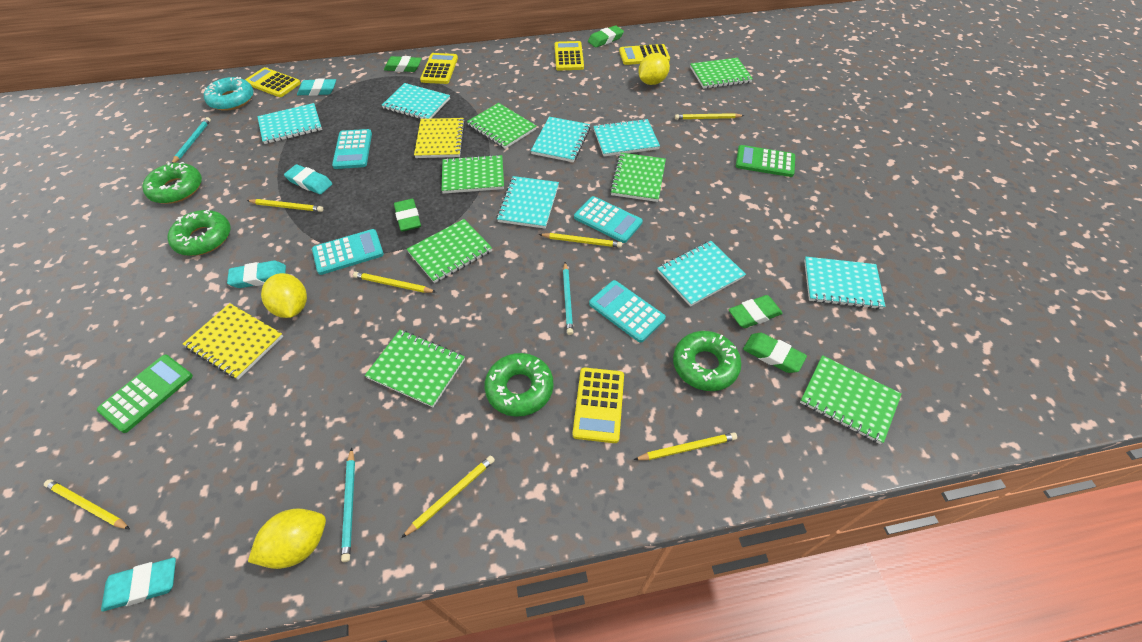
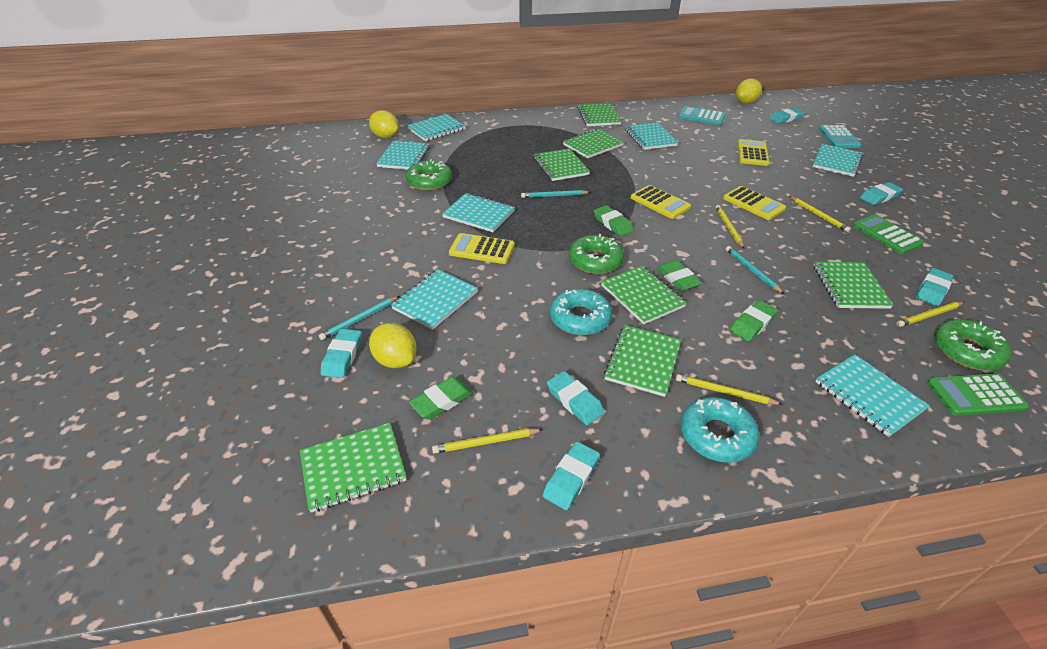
green donut: [142,162,202,204] [167,210,230,256] [484,353,554,417] [673,331,741,391] = 4 -> [406,159,452,191] [569,234,624,274] [934,319,1011,371] = 3
green eraser: [384,56,422,72] [394,199,421,231] [588,25,624,48] [728,295,783,328] [743,333,807,373] = 5 -> [409,377,473,419] [594,205,634,236] [656,260,702,291] [730,300,778,341] = 4
turquoise calculator: [312,229,384,275] [332,129,372,169] [574,196,643,243] [589,280,666,343] = 4 -> [679,106,726,125] [819,125,861,148] = 2
turquoise donut: [204,77,254,111] = 1 -> [550,289,612,335] [681,397,759,463] = 2
turquoise eraser: [101,558,176,612] [227,261,286,288] [284,164,332,194] [297,78,336,96] = 4 -> [321,329,362,378] [543,442,600,510] [547,371,605,425] [769,108,805,124] [860,182,903,205] [916,268,953,306] = 6
yellow calculator: [245,67,301,97] [420,53,458,84] [555,41,584,70] [573,367,624,443] [619,44,670,65] = 5 -> [449,233,515,264] [631,185,691,219] [723,186,786,220] [738,139,770,166] = 4
yellow notebook: [183,303,283,380] [414,118,465,158] = 2 -> none = 0
yellow pencil: [44,479,130,530] [247,199,323,212] [353,272,436,293] [402,455,495,538] [539,233,622,248] [634,432,737,460] [675,113,744,120] = 7 -> [432,428,543,454] [676,374,783,405] [716,205,744,248] [789,196,851,232] [896,302,964,327] = 5

